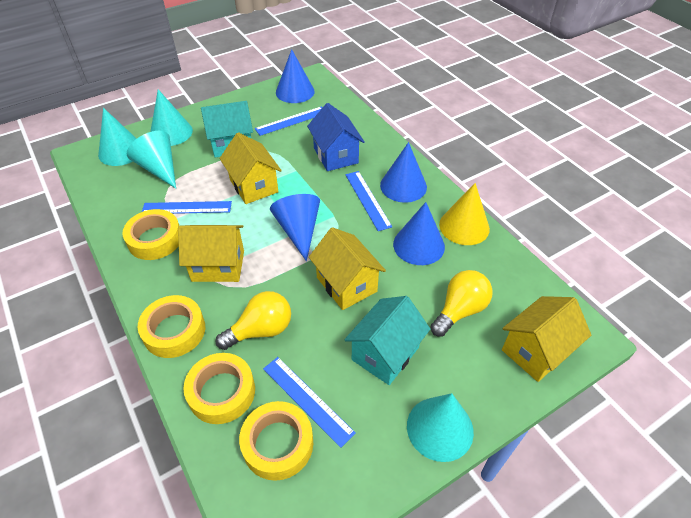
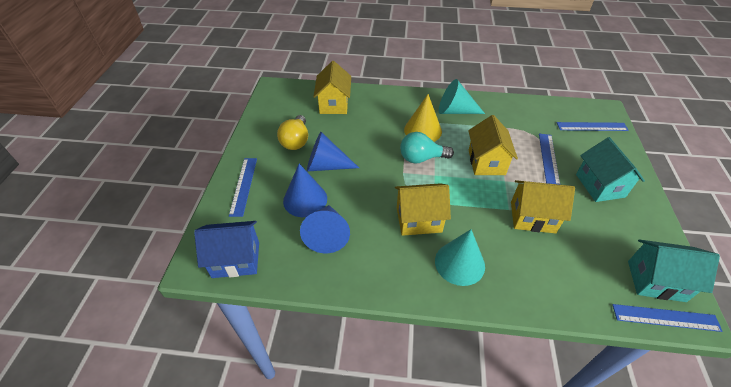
blue cone: [270,194,320,261] [276,49,315,103] [380,142,427,203] [393,202,445,265] = 4 -> [283,164,327,217] [300,205,350,253] [307,132,359,172] = 3
turquoise cone: [98,108,137,166] [127,131,176,188] [150,89,193,146] [407,393,474,462] = 4 -> [435,229,485,286] [439,79,485,114] = 2
turquoise light bulb: none = 0 -> [400,132,454,163] = 1
yellow light bulb: [216,291,291,350] [430,270,492,337] = 2 -> [277,115,308,150] = 1
yellow tape: [122,209,179,260] [138,295,205,358] [183,353,255,424] [239,401,313,481] = 4 -> none = 0

